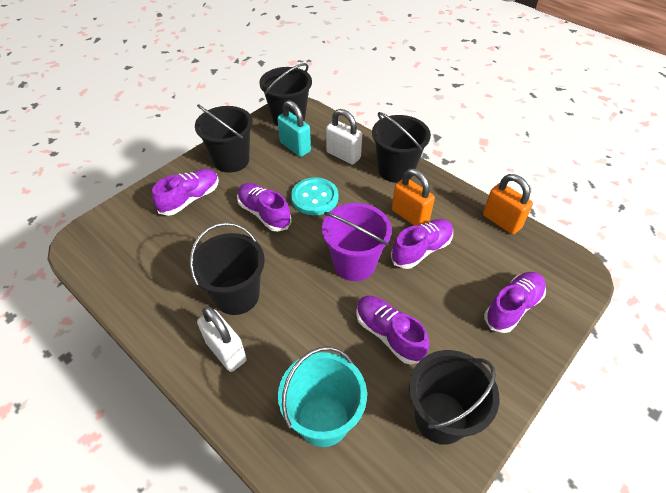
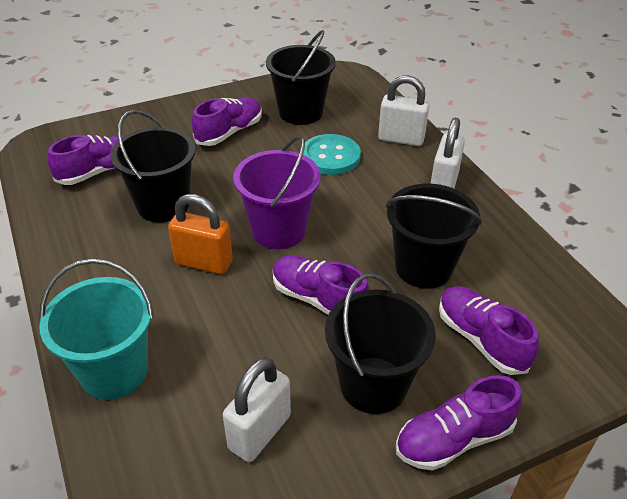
black bucket: [190,222,265,315] [195,104,253,173] [260,63,312,126] [372,112,431,183] [409,350,499,445] = 5 -> [110,110,196,222] [266,30,336,125] [325,273,436,414] [386,184,482,289] = 4
orange padlock: [392,169,435,226] [483,174,533,234] = 2 -> [168,194,233,274] = 1
turquoise padlock: [277,100,311,157] = 1 -> none = 0
white padlock: [197,306,247,372] [326,109,362,165] = 2 -> [223,357,291,462] [378,75,430,146] [430,118,465,188] = 3

